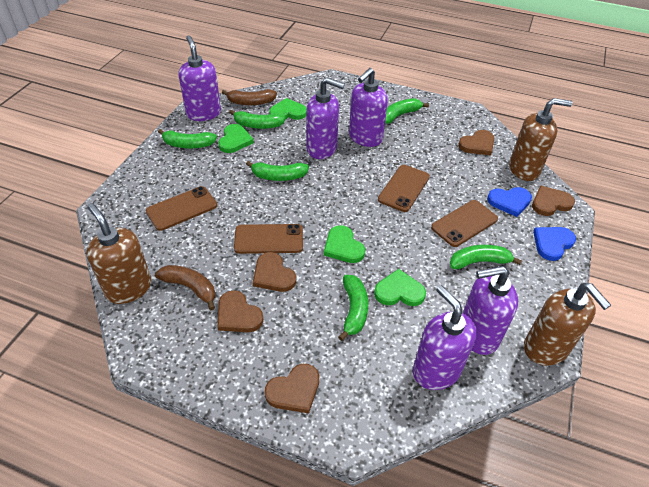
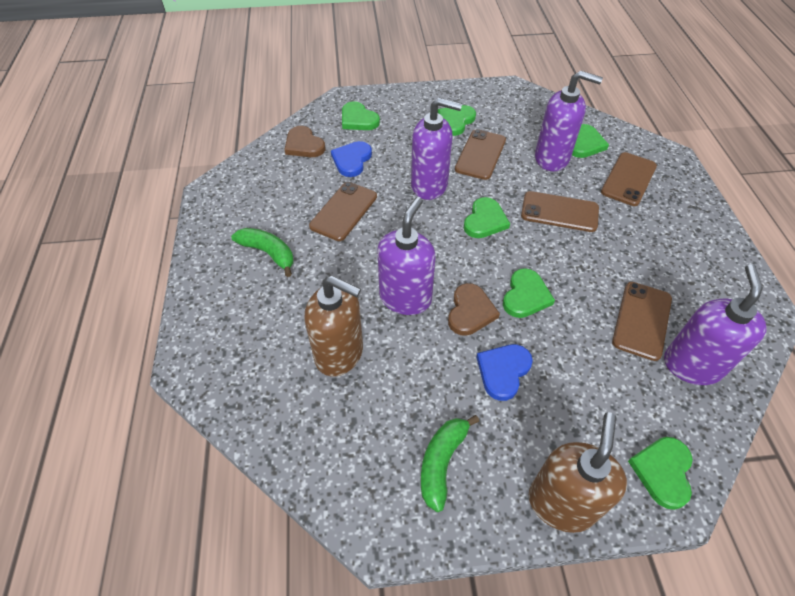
brown banana: [155,265,215,310] [222,89,277,105] = 2 -> none = 0
brown heart: [217,290,264,332] [253,252,296,292] [264,364,319,413] [458,130,494,156] [532,186,575,216] = 5 -> [284,126,325,157] [448,283,500,336] = 2
brown phone: [146,186,217,231] [234,224,303,254] [378,165,430,212] [431,200,498,247] = 4 -> [309,182,377,241] [455,129,506,180] [521,191,599,232] [601,152,657,206] [612,282,672,361] = 5
brown soap dispenser: [86,203,151,304] [509,98,573,181] [524,283,611,366] = 3 -> [304,276,363,376] [529,412,627,533] = 2
green banana: [158,129,217,148] [229,109,286,129] [246,161,309,181] [338,275,368,341] [385,98,429,124] [450,245,522,269] = 6 -> [231,228,294,277] [421,415,479,512] = 2
green heart: [218,124,254,153] [269,98,307,120] [324,225,365,263] [374,269,426,306] = 4 -> [342,101,380,130] [438,105,476,136] [464,197,510,238] [503,268,555,318] [572,124,609,158] [628,437,693,510] = 6
purple soap dispenser: [179,35,221,121] [306,77,345,159] [349,68,388,147] [413,285,477,390] [463,266,518,355] = 5 -> [378,197,436,315] [411,98,462,200] [535,70,603,171] [664,264,766,385] = 4

